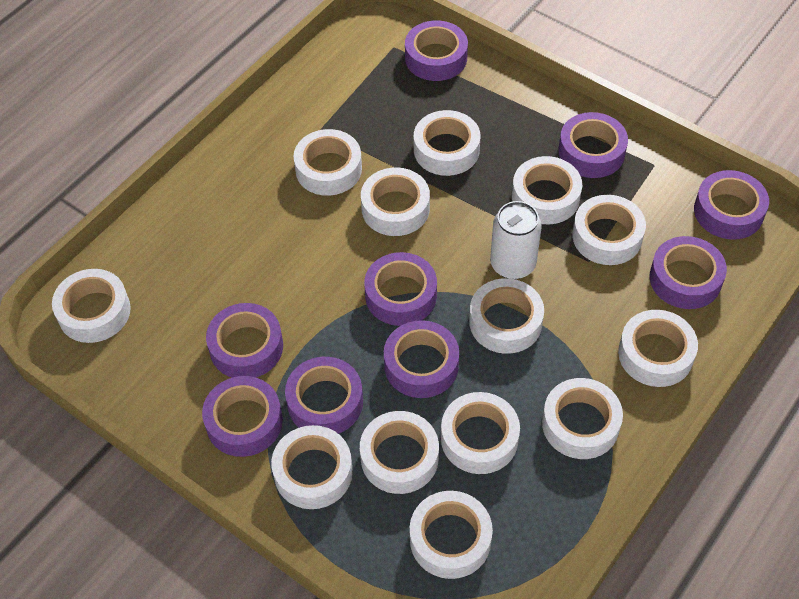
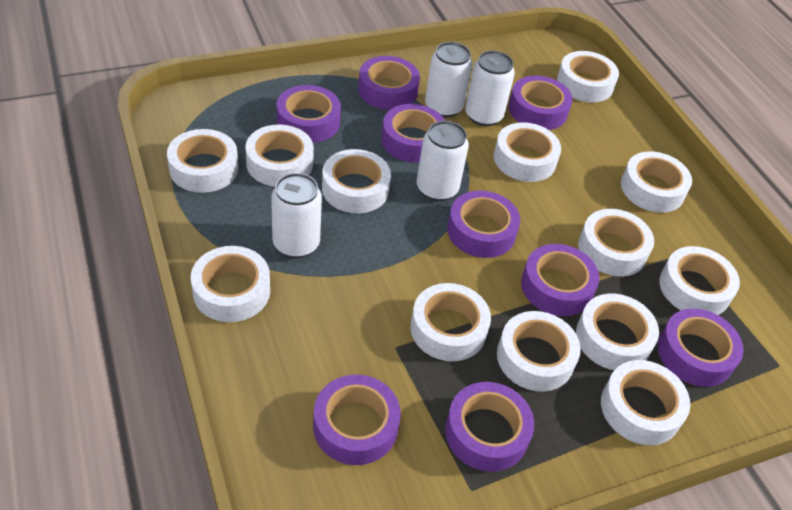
white can: [490,201,542,279] = 1 -> [271,173,322,258] [417,121,469,201] [425,42,473,118] [465,50,515,126] = 4

